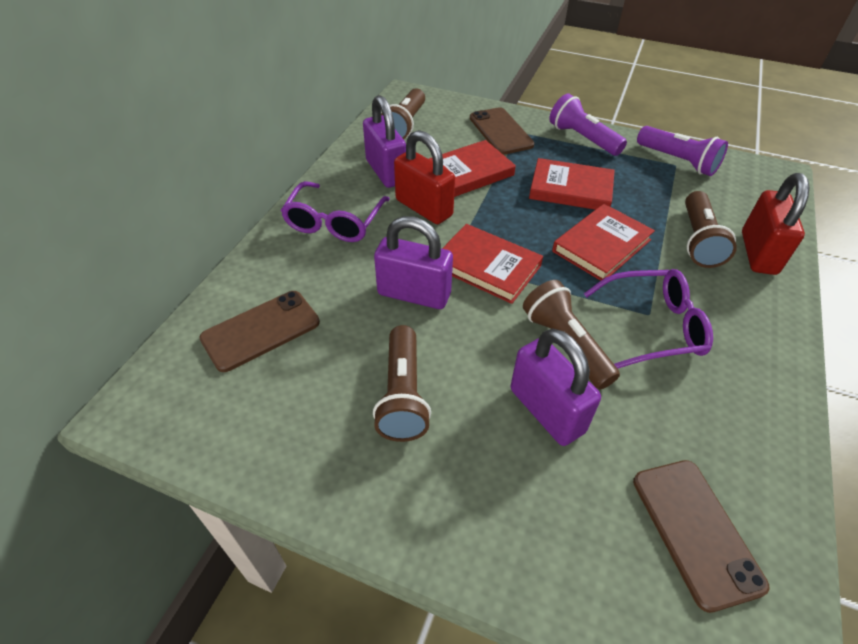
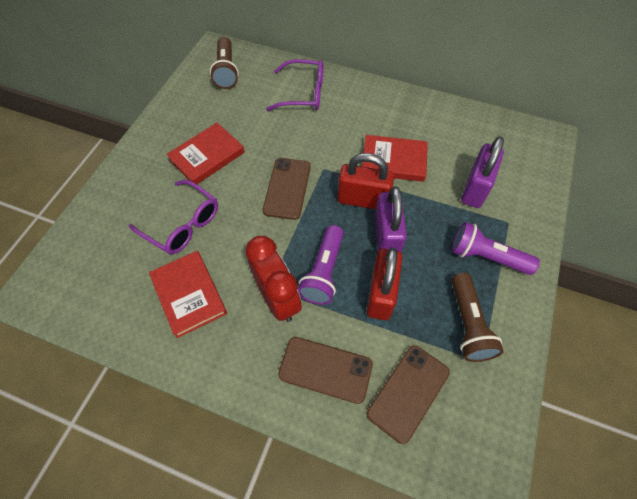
brown flashlight: [373,325,431,442] [381,88,425,139] [523,280,620,389] [685,191,737,268] = 4 -> [210,37,239,89] [452,273,503,362] = 2
purple padlock: [363,95,406,188] [374,216,453,309] [511,328,601,446] = 3 -> [374,187,407,252] [461,136,504,208] = 2
red book: [429,140,516,197] [442,224,543,304] [529,158,615,210] [552,204,655,281] = 4 -> [149,251,227,338] [167,123,244,184] [362,135,428,182] = 3
red clock: none = 0 -> [245,236,302,322] = 1

